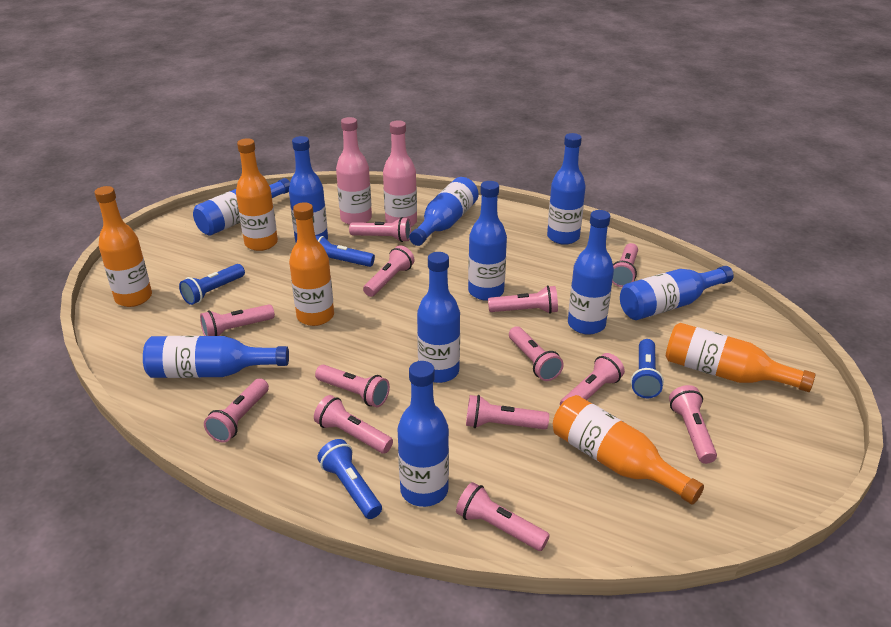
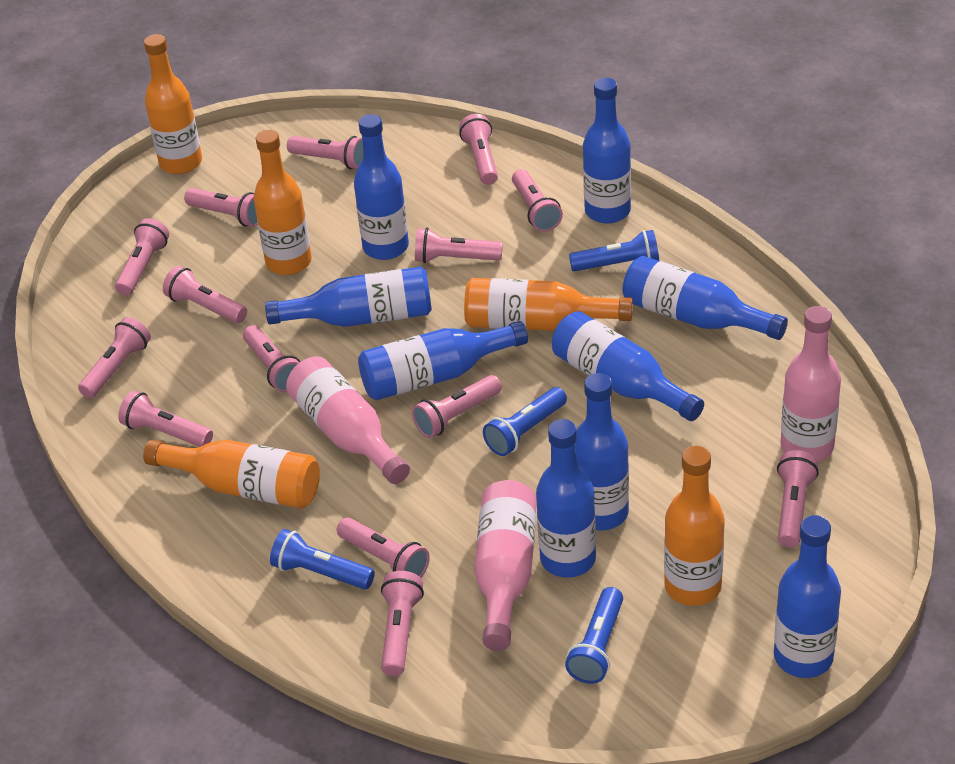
blue bottle: [143,336,289,378] [193,178,290,236] [289,136,328,242] [397,361,449,507] [409,177,478,246] [417,252,460,383] [468,181,507,301] [547,133,586,245] [568,210,614,335] [620,266,734,320] = 10 -> [265,267,432,327] [354,114,409,260] [358,321,528,400] [536,419,596,578] [552,311,704,421] [575,373,629,530] [583,78,631,224] [622,256,788,340] [774,515,841,678] = 9
pink bottle: [336,117,372,225] [383,121,417,227] = 2 -> [286,356,410,484] [474,480,537,651] [781,306,841,461] = 3
pink flashlight: [200,304,275,336] [204,378,269,443] [314,395,393,454] [315,365,390,407] [349,217,411,242] [363,246,415,297] [456,482,550,551] [466,395,549,430] [488,285,558,314] [509,326,564,381] [560,353,625,405] [612,243,638,287] [669,385,717,464] = 13 -> [78,317,151,398] [115,218,169,296] [118,391,213,447] [163,266,247,323] [184,188,258,227] [243,325,300,393] [287,136,363,170] [337,517,430,578] [381,571,424,676] [412,375,502,438] [415,227,503,263] [459,114,498,185] [512,169,563,232] [777,450,819,548] = 14

